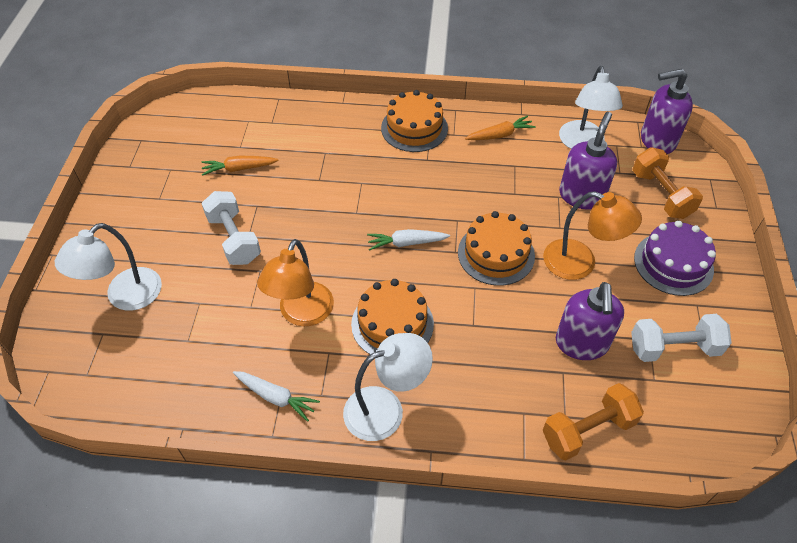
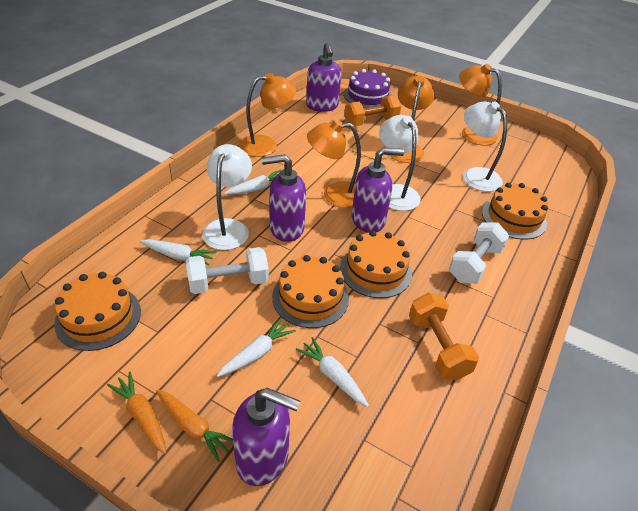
orange cake: [351,279,434,355] [381,90,448,152] [458,211,535,286] = 3 -> [54,272,141,351] [272,255,349,328] [340,230,412,298] [482,183,548,240] = 4
orange lamp: [257,239,334,326] [543,191,642,280] = 2 -> [239,73,296,157] [307,120,361,208] [389,75,434,163] [459,64,502,145] = 4
purple soap dispenser: [556,282,624,360] [559,112,617,210] [641,69,693,154] = 3 -> [232,388,300,486] [262,154,306,242] [306,42,341,112] [352,147,404,233] = 4
white carrot: [233,371,320,422] [367,229,450,251] = 2 -> [140,239,216,266] [217,318,296,377] [224,170,281,195] [296,337,369,407] = 4

